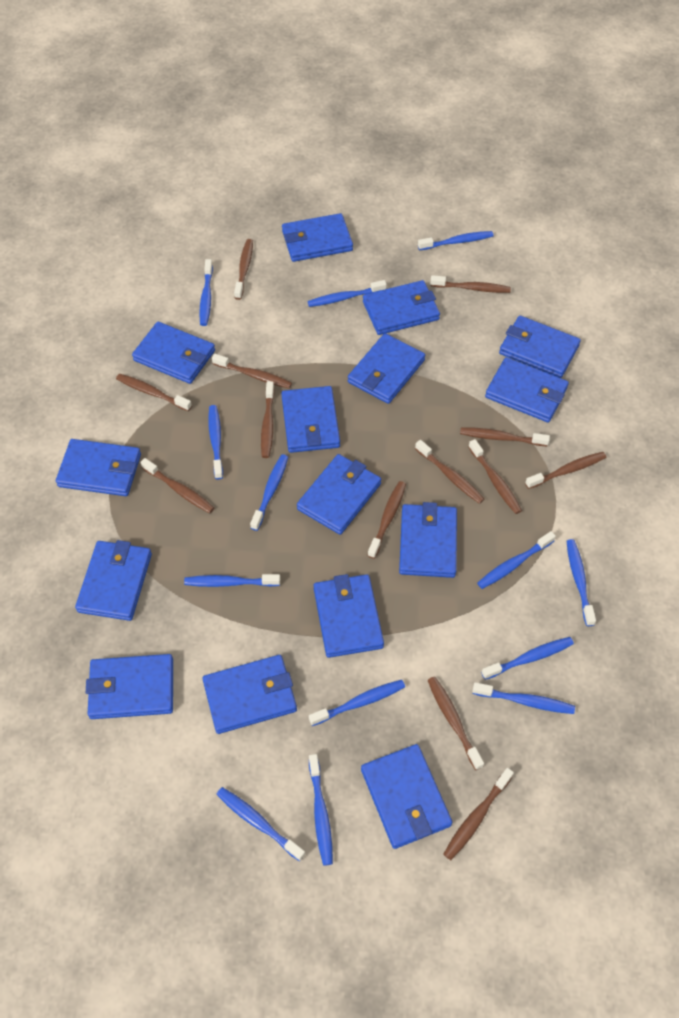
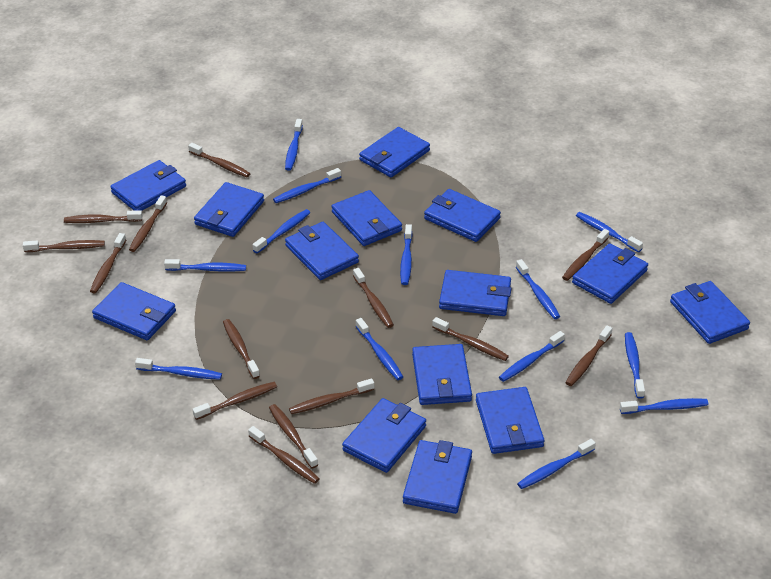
blue wallet: [56,439,141,496] [75,540,152,621] [86,654,173,719] [132,322,215,384] [202,655,297,734] [281,386,340,453] [282,213,353,262] [297,454,381,535] [314,574,384,658] [348,333,425,404] [361,744,452,849] [363,280,440,335] [399,502,457,578] [485,357,569,423] [499,316,581,378] = 15 -> [92,282,176,340] [110,160,186,211] [194,182,264,237] [285,222,359,280] [331,190,402,246] [342,398,426,473] [359,127,430,177] [403,440,472,514] [412,344,472,405] [424,189,501,242] [439,270,512,316] [476,387,544,454] [572,243,648,304] [670,281,750,344] = 14
brown toothbrush: [116,374,192,411] [140,458,214,513] [212,354,292,389] [234,239,253,300] [261,381,275,458] [367,481,406,559] [415,440,484,504] [428,676,484,770] [430,275,511,293] [443,768,514,860] [460,427,550,446] [468,439,522,514] [525,452,606,489] = 13 -> [23,240,105,252] [64,210,142,223] [90,233,126,293] [129,195,167,252] [188,143,251,177] [193,382,277,420] [223,319,260,379] [248,426,320,484] [269,404,318,469] [289,378,374,414] [353,268,394,328] [432,317,509,361] [562,229,609,281] [565,325,612,386] = 14

